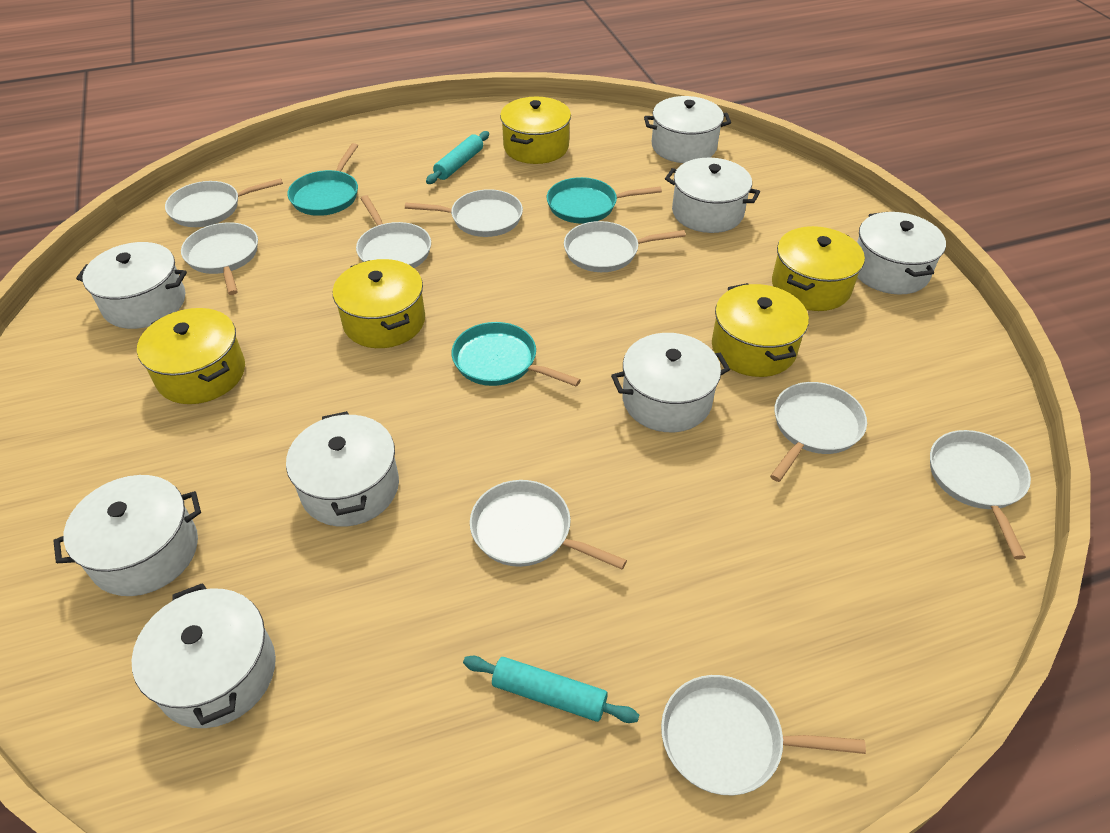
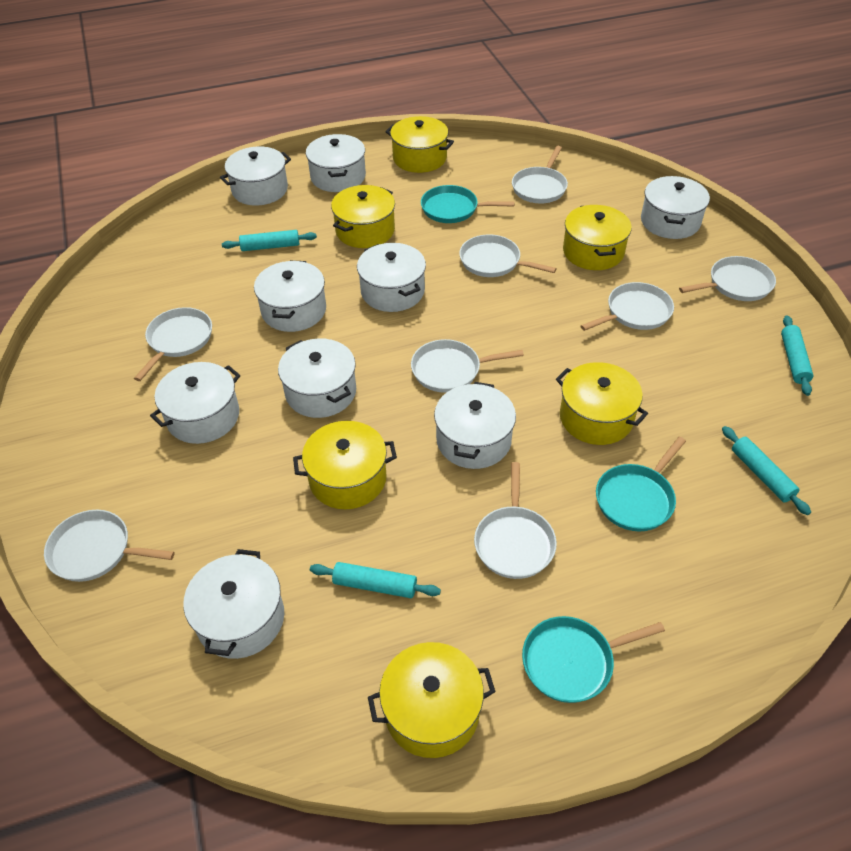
turquoise rolling pin: [426,131,489,184] [463,656,639,723] = 2 -> [222,230,317,251] [310,562,441,598] [722,426,811,515] [781,316,813,396] = 4
white pan: [165,178,283,227] [181,222,258,295] [356,195,431,268] [405,189,523,237] [470,480,627,569] [564,221,686,272] [661,675,866,795] [770,382,867,482] [930,430,1031,559] = 9 -> [44,510,175,582] [134,307,212,381] [411,339,524,393] [459,234,557,277] [474,462,557,579] [512,146,568,203] [580,282,674,331] [679,256,776,301] = 8
white pot: [53,475,201,596] [76,242,187,329] [132,583,276,728] [286,411,399,527] [611,333,730,432] [644,96,731,163] [665,158,760,233] [857,212,946,295] = 8 -> [150,362,240,444] [183,549,284,659] [220,146,291,206] [254,260,326,332] [278,338,356,418] [306,134,366,192] [357,243,426,312] [434,382,516,469] [641,176,710,239] = 9
yellow pot: [137,308,245,404] [333,259,425,348] [500,97,571,164] [712,283,809,377] [772,226,865,311] = 5 -> [293,421,397,509] [331,185,395,248] [368,642,496,758] [386,116,454,173] [556,362,648,445] [563,205,632,270] = 6

